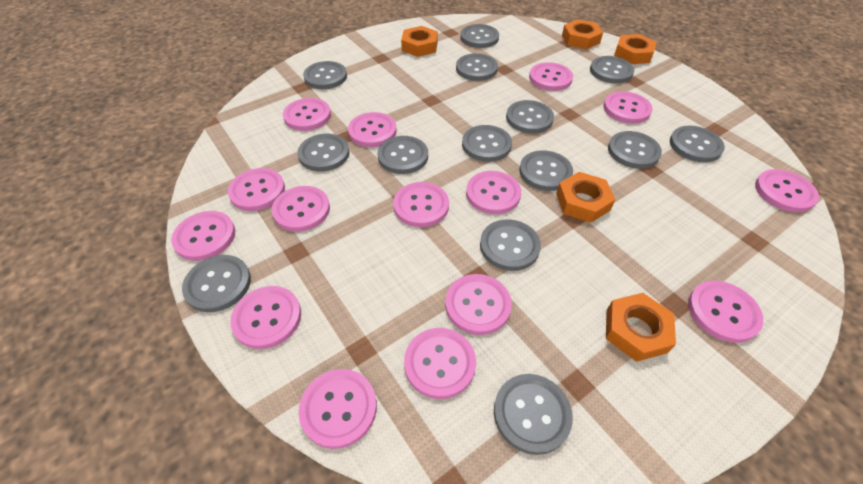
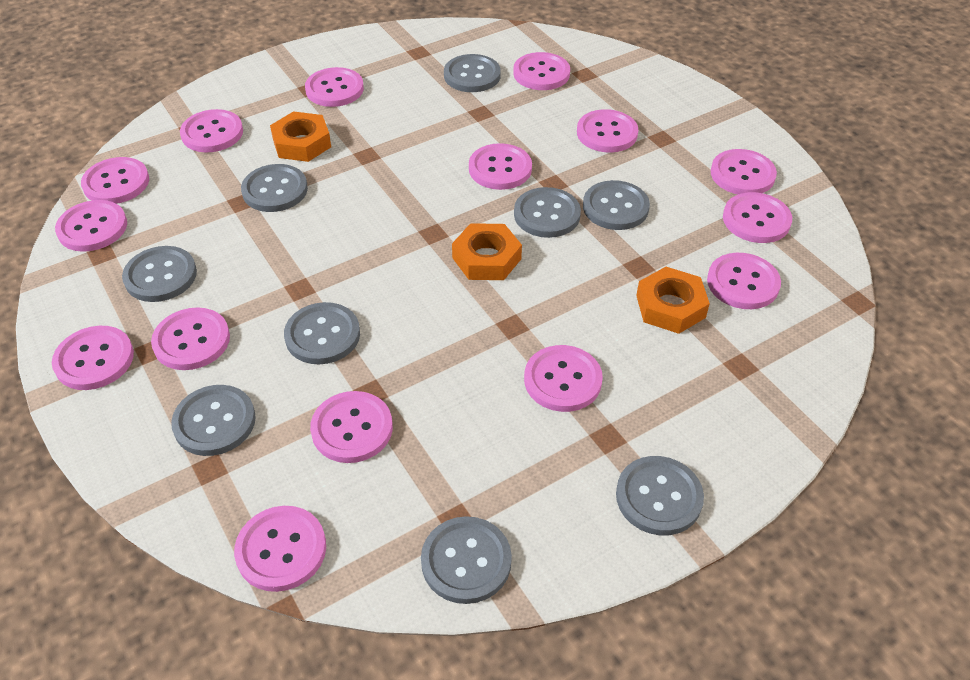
grey button: [182,255,251,312] [298,134,349,172] [303,61,347,89] [377,136,428,174] [456,53,498,81] [460,24,499,48] [462,125,512,162] [480,219,541,271] [494,374,573,455] [506,100,554,133] [519,150,573,191] [590,56,634,84] [608,131,662,169] [670,126,725,162] = 14 -> [122,246,197,302] [171,385,256,456] [241,164,308,212] [284,302,360,365] [421,516,512,604] [444,54,501,92] [514,187,581,238] [583,180,650,230] [616,456,704,535] = 9
orange nut: [401,26,438,57] [556,172,615,223] [562,19,603,49] [606,293,676,362] [614,34,656,64] = 5 -> [270,111,331,162] [452,223,522,280] [636,267,710,334] = 3

